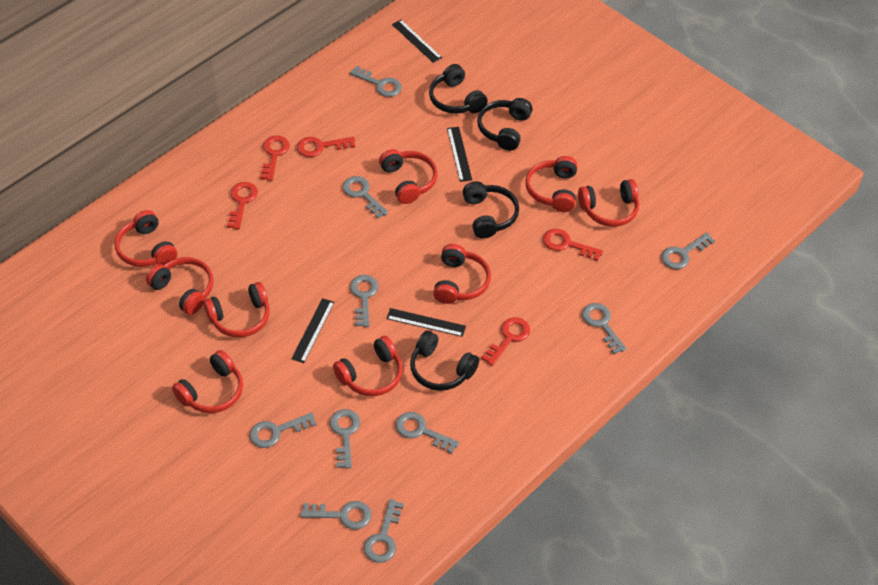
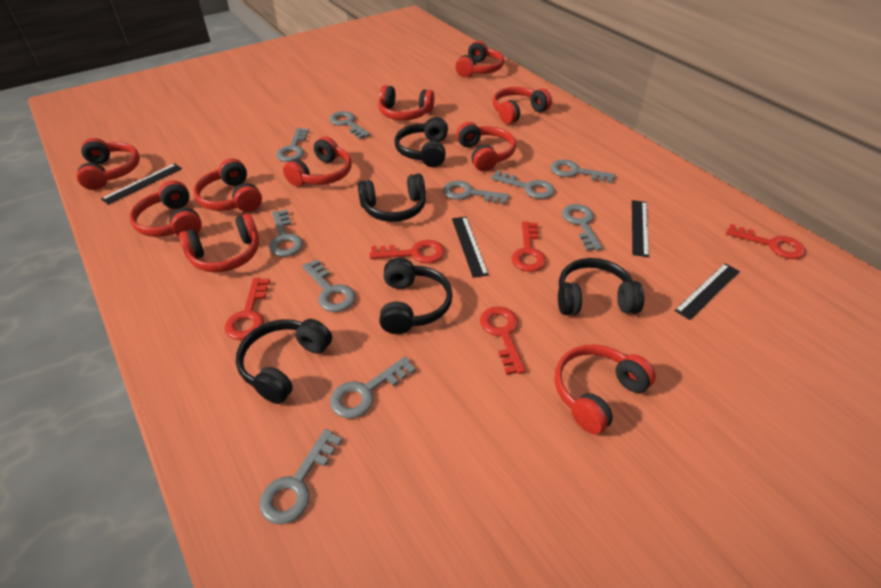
black headphones: [410,330,479,391] [429,64,488,114] [463,181,519,239] [477,98,533,151] = 4 -> [236,319,332,404] [358,174,426,222] [379,258,453,334] [395,117,448,167] [558,258,644,315] = 5
red headphones: [115,210,177,267] [146,257,214,315] [172,350,243,413] [203,282,270,337] [333,336,403,396] [379,149,437,204] [433,244,491,304] [525,156,577,212] [578,179,639,227] = 9 -> [77,138,140,190] [130,180,202,237] [179,214,259,272] [193,158,262,212] [283,136,352,186] [378,85,434,120] [455,41,504,77] [456,122,516,172] [493,87,552,124] [555,344,656,434] = 10

